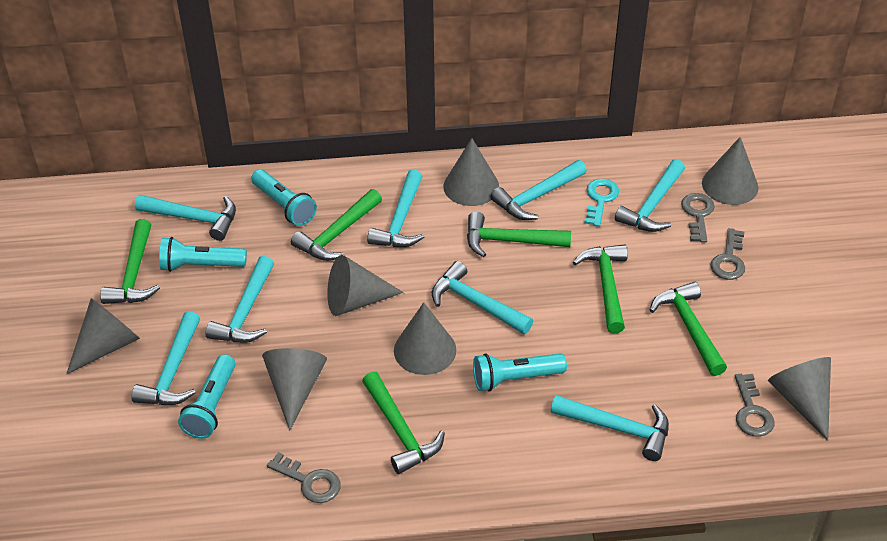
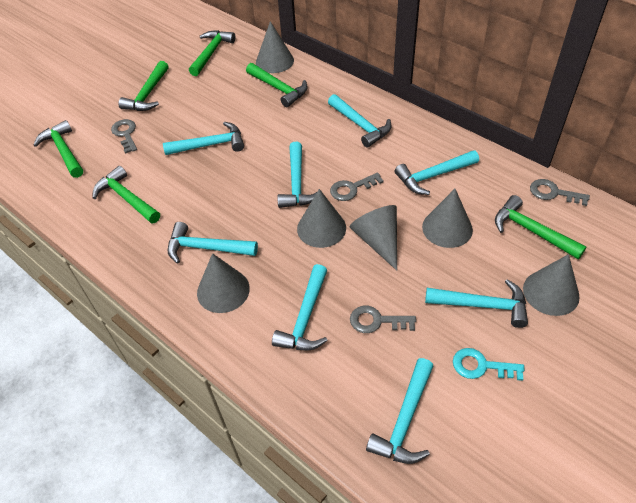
grey cone: [67,298,140,374] [262,348,327,431] [327,255,403,316] [394,302,456,375] [443,138,499,206] [702,137,758,205] [768,357,831,441] = 7 -> [197,253,250,313] [256,21,294,73] [297,189,346,248] [350,205,397,271] [422,189,473,248] [523,254,580,316] = 6
turquoise flashlight: [159,237,247,272] [178,354,235,439] [251,169,317,226] [473,353,567,391] = 4 -> none = 0

